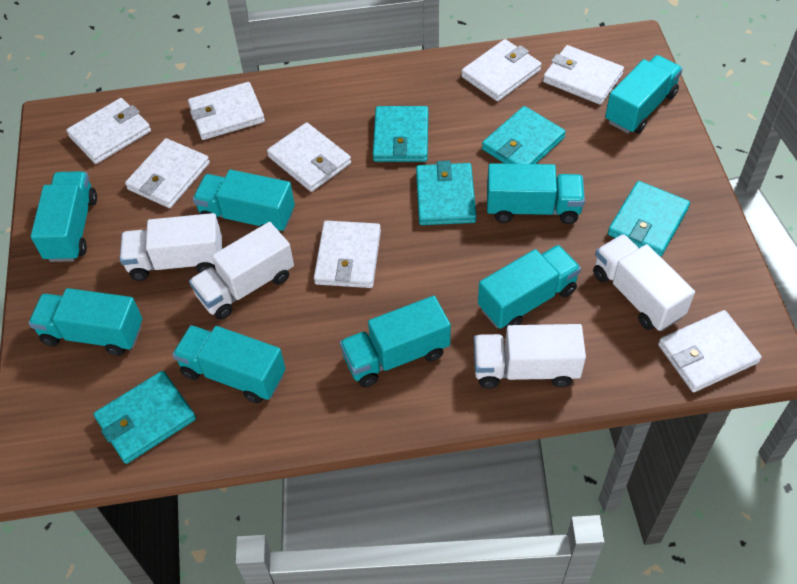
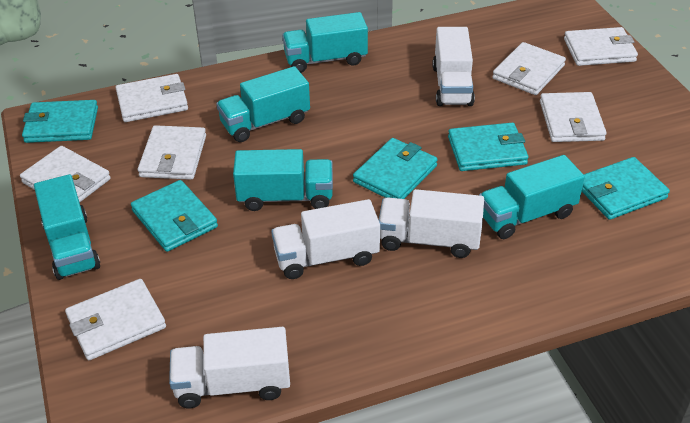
turquoise truck: [28,288,143,356] [31,171,97,262] [172,325,286,403] [193,170,295,231] [340,296,451,387] [478,245,581,329] [487,163,585,224] [605,55,683,134] = 8 -> [34,174,100,280] [216,66,310,142] [233,149,333,211] [282,12,368,73] [479,155,585,239] = 5
white wallet: [66,98,151,164] [125,138,210,208] [188,82,265,140] [267,122,351,192] [314,221,381,288] [461,39,541,101] [543,45,624,105] [658,310,762,392] = 8 -> [20,146,111,202] [65,279,166,360] [115,74,188,122] [138,125,206,180] [492,42,566,95] [540,92,607,142] [564,27,638,66] = 7

